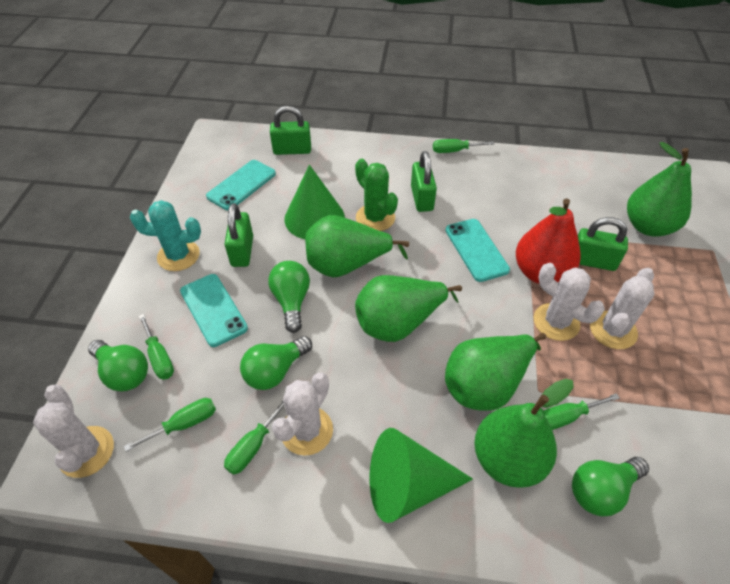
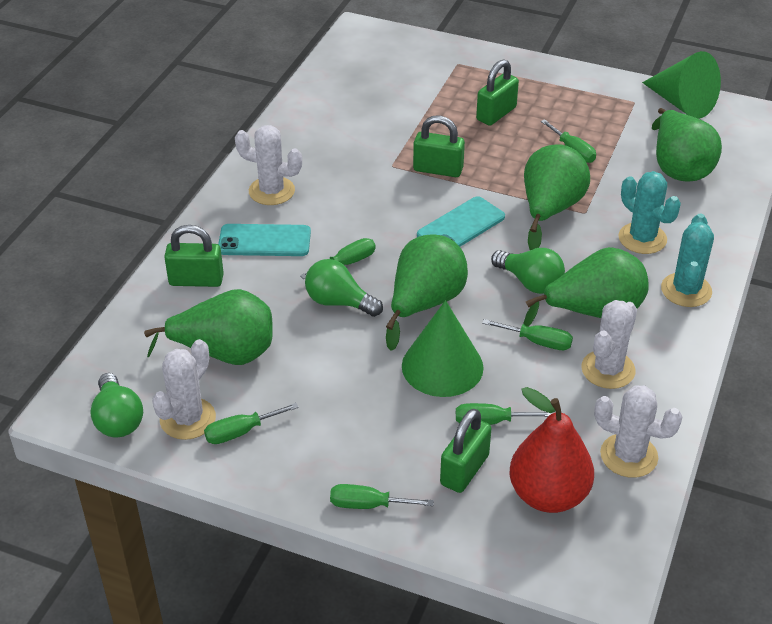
green cactus: [355,159,398,231] = 1 -> none = 0
green light bulb: [88,340,148,392] [240,336,312,390] [268,261,310,333] [572,457,649,516] = 4 -> [90,373,143,437] [305,259,383,317] [491,248,565,294] = 3
green screwdriver: [124,398,216,452] [139,314,174,380] [224,400,284,475] [433,139,494,153] [544,393,620,430] = 5 -> [204,403,299,444] [300,238,376,279] [330,484,434,509] [456,403,553,425] [482,319,573,350] [541,119,596,163] = 6
turquoise cactus: [130,200,201,271] = 1 -> [619,171,681,254] [661,214,714,307] = 2
turquoise phone: [180,274,248,347] [206,160,276,210] [445,219,510,282] = 3 -> [218,224,311,256] [417,196,505,247] = 2

